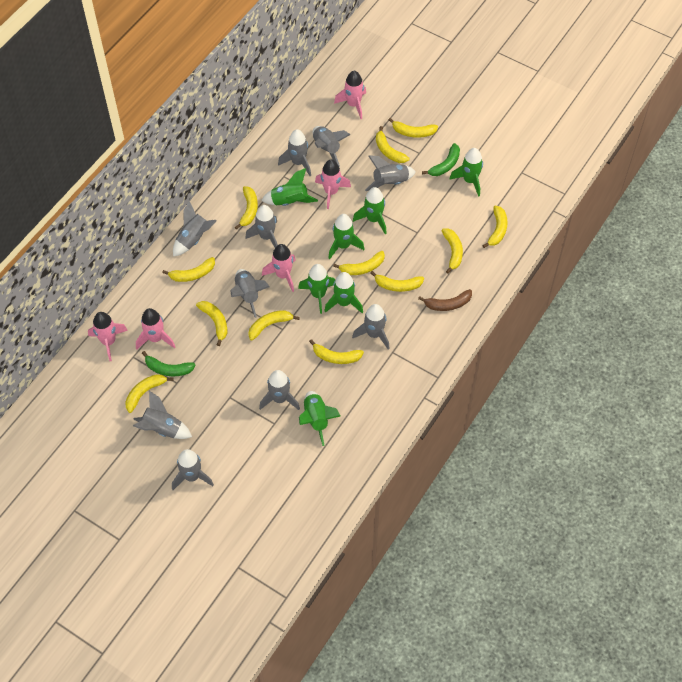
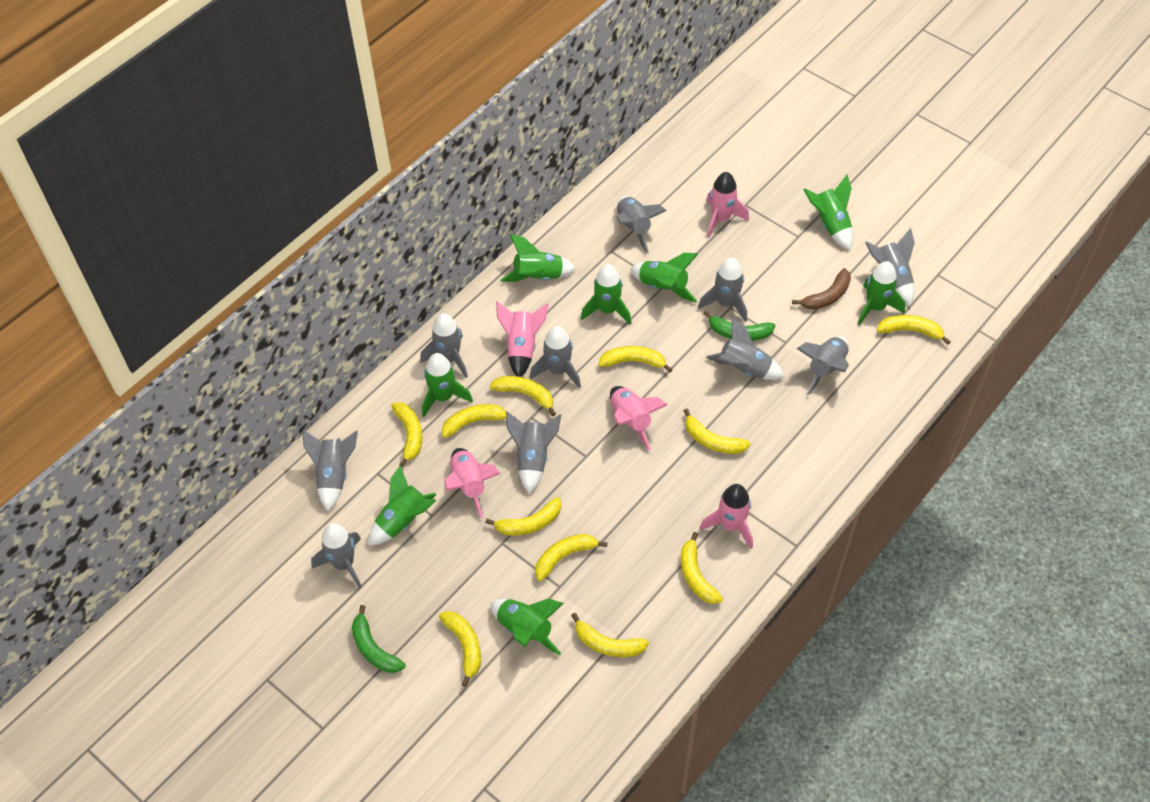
green rocket: [261,168,318,206] [298,264,335,314] [299,391,340,446] [324,272,363,313] [328,214,364,259] [353,187,387,234] [449,148,483,197] = 7 -> [369,465,437,546] [422,353,473,417] [491,598,563,656] [501,234,576,282] [581,264,632,325] [630,253,698,303] [804,175,853,250] [858,261,906,325] = 8
yellow banana: [125,374,173,413] [162,257,215,282] [196,301,227,346] [235,186,258,230] [248,310,300,341] [309,339,364,364] [333,251,385,275] [370,271,424,292] [376,126,409,163] [389,118,438,138] [442,229,463,274] [482,206,508,248] = 12 -> [391,402,422,468] [439,611,481,687] [442,404,516,438] [485,497,561,536] [489,376,556,417] [535,534,608,581] [571,613,649,657] [598,346,673,372] [681,532,723,604] [684,409,751,454] [877,315,951,345] = 11

